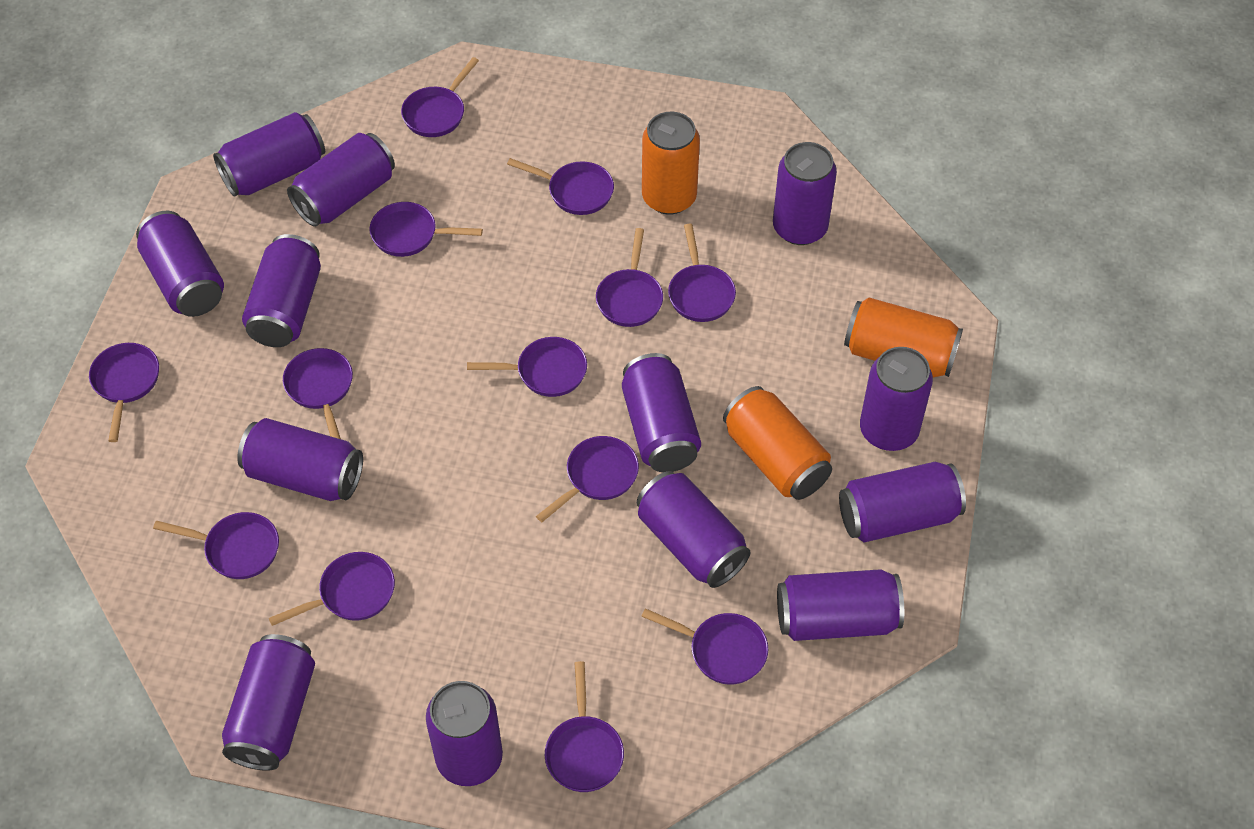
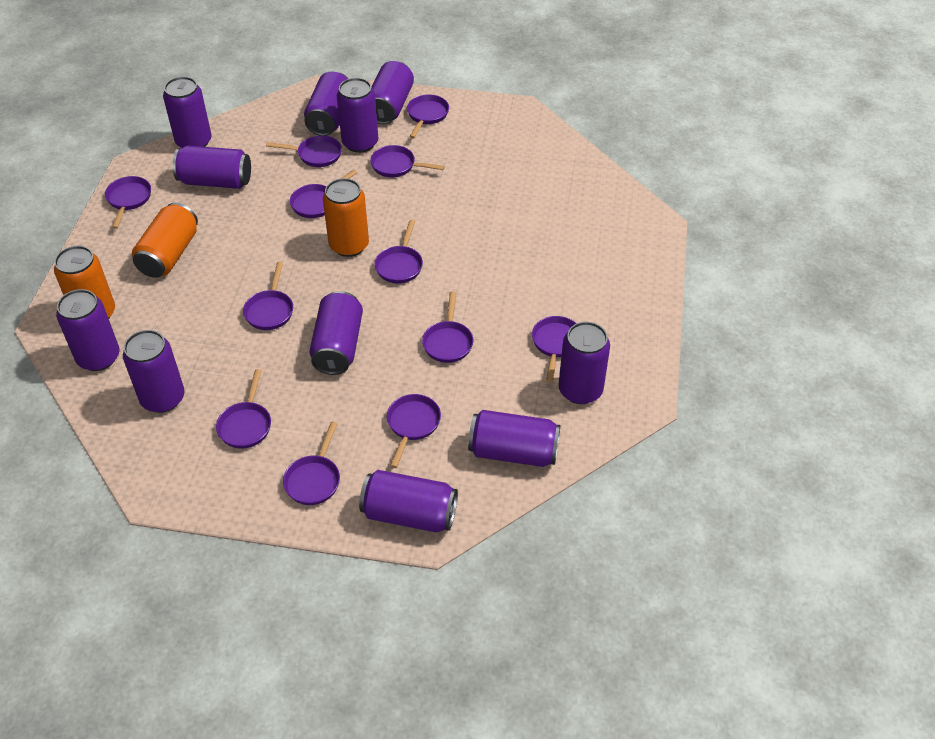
purple can: [136,211,224,317] [213,112,325,197] [222,634,315,771] [237,418,363,501] [242,234,321,347] [287,133,395,227] [426,681,503,786] [622,353,701,472] [637,471,750,588] [773,142,837,245] [777,569,904,641] [839,462,966,542] [860,347,933,451] = 13 -> [56,289,119,371] [123,330,184,413] [163,77,211,148] [173,146,251,189] [304,71,348,136] [309,291,363,375] [337,78,378,153] [359,470,458,533] [372,61,414,124] [468,410,560,467] [559,322,610,404] = 11
purple pan: [89,343,159,442] [153,512,279,579] [269,552,395,626] [283,348,353,439] [369,202,483,257] [401,57,479,137] [467,337,587,397] [507,158,614,215] [536,436,639,522] [545,661,624,792] [596,228,663,327] [641,608,768,685] [668,224,736,322] = 13 -> [105,176,151,229] [216,369,271,449] [243,262,293,330] [266,135,342,167] [283,422,340,505] [290,170,357,218] [370,145,445,177] [375,220,423,284] [387,394,441,468] [407,94,449,138] [422,291,473,363] [532,316,577,382] = 12

